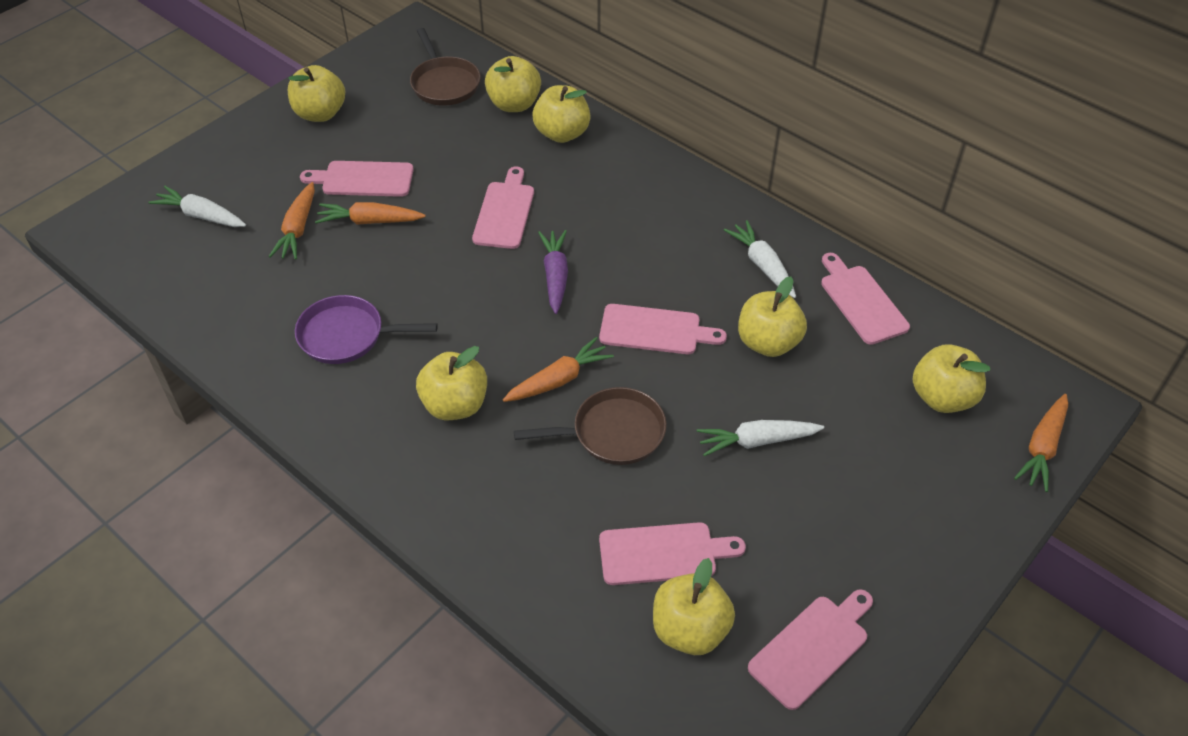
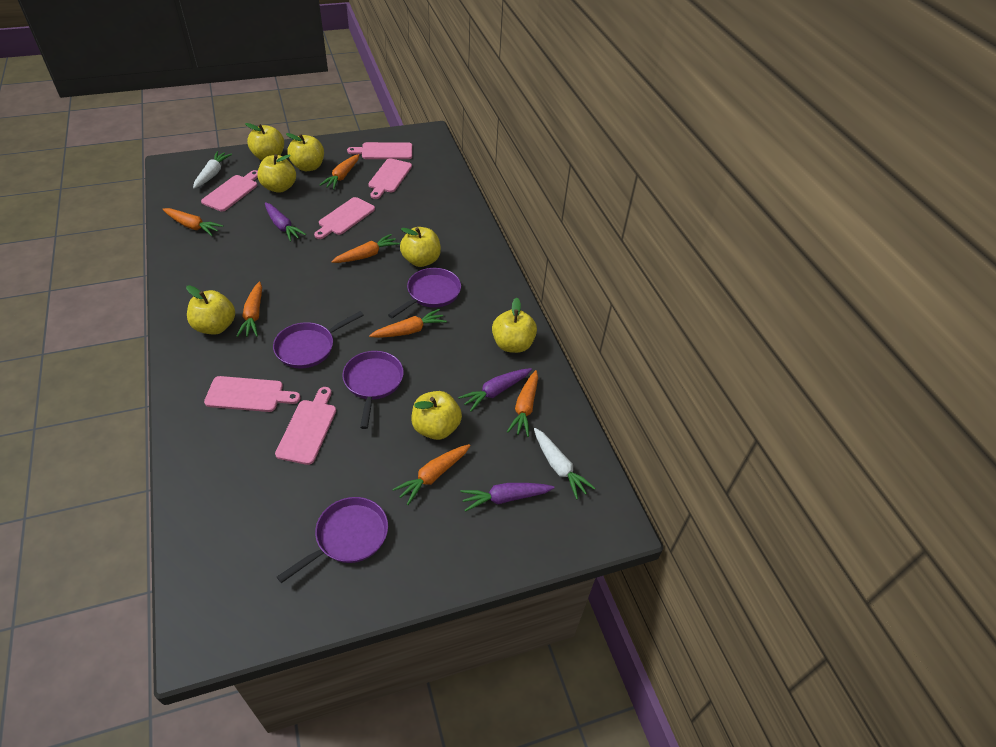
brown pan: [410,28,481,106] [514,387,667,465] = 2 -> none = 0
orange carrot: [269,182,315,260] [315,202,426,225] [503,337,614,402] [1014,394,1068,492] = 4 -> [162,208,223,236] [236,282,262,337] [320,154,359,190] [331,234,400,263] [369,309,447,338] [392,444,470,505] [507,370,538,437] = 7
purple carrot: [538,230,568,314] = 1 -> [265,202,306,242] [458,368,532,412] [460,483,554,512] = 3
purple pan: [295,295,438,364] = 1 -> [273,311,364,368] [277,497,388,583] [342,351,404,429] [388,268,461,318] = 4
white carrot: [148,186,246,227] [697,420,824,456] [724,220,796,298] = 3 -> [193,151,232,188] [534,428,595,499] = 2

